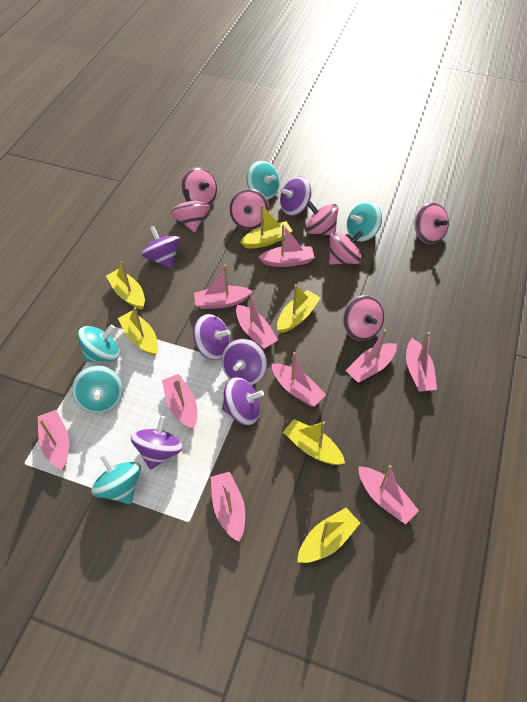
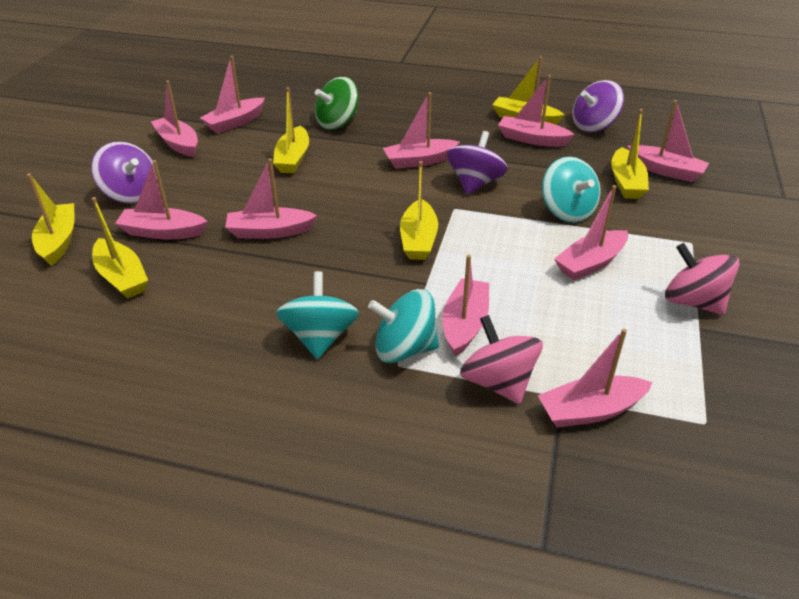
green spinning top: none = 0 -> [315,77,359,130] = 1
pink spinning top: [170,189,210,232] [181,167,217,205] [229,189,269,230] [305,201,338,235] [329,231,363,265] [343,295,384,341] [414,202,449,244] = 7 -> [460,315,543,404] [665,243,740,315] = 2
purple spinning top: [131,416,183,470] [142,226,181,268] [193,314,231,360] [221,339,267,385] [222,377,264,425] [280,176,311,216] = 6 -> [91,141,157,204] [447,131,508,195] [573,80,624,132] = 3
turquoise spinning top: [72,366,123,414] [78,325,120,362] [91,454,141,504] [247,161,280,200] [347,201,382,242] = 5 -> [276,271,359,359] [368,289,439,363] [542,157,600,223] = 3

